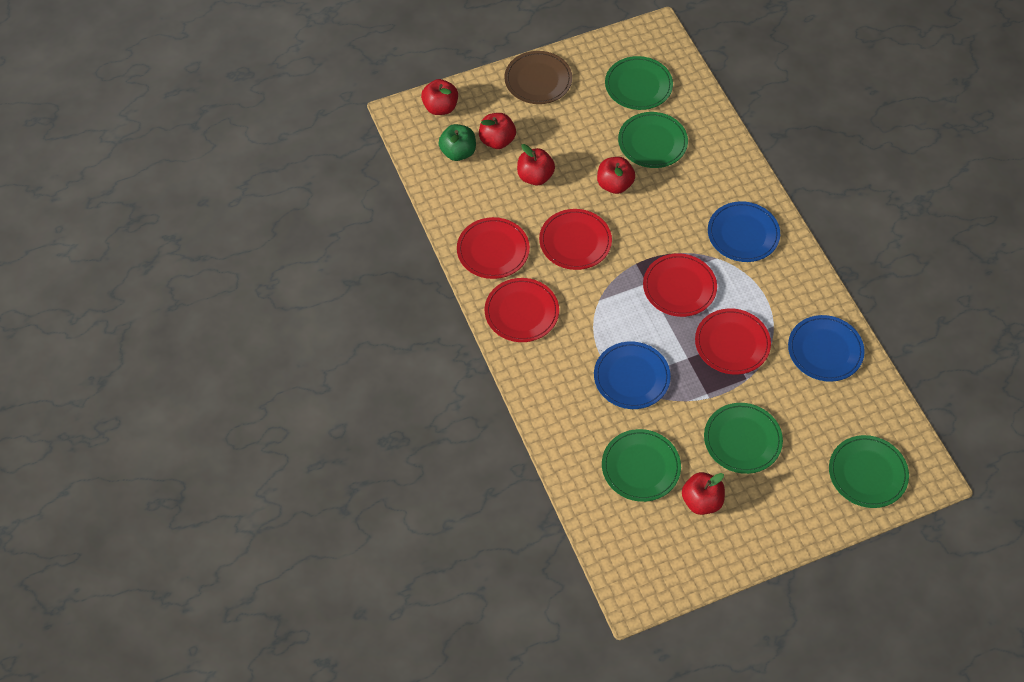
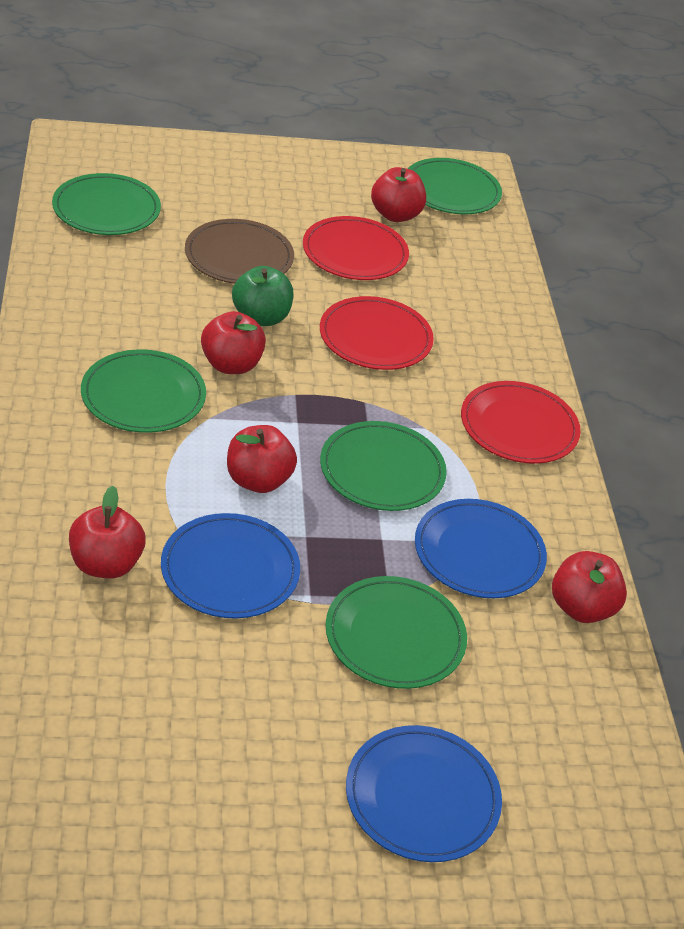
red plate: [457,217,530,279] [485,278,559,342] [539,209,612,270] [643,253,717,317] [695,308,771,374] = 5 -> [303,216,409,280] [320,296,434,370] [461,381,581,464] = 3

